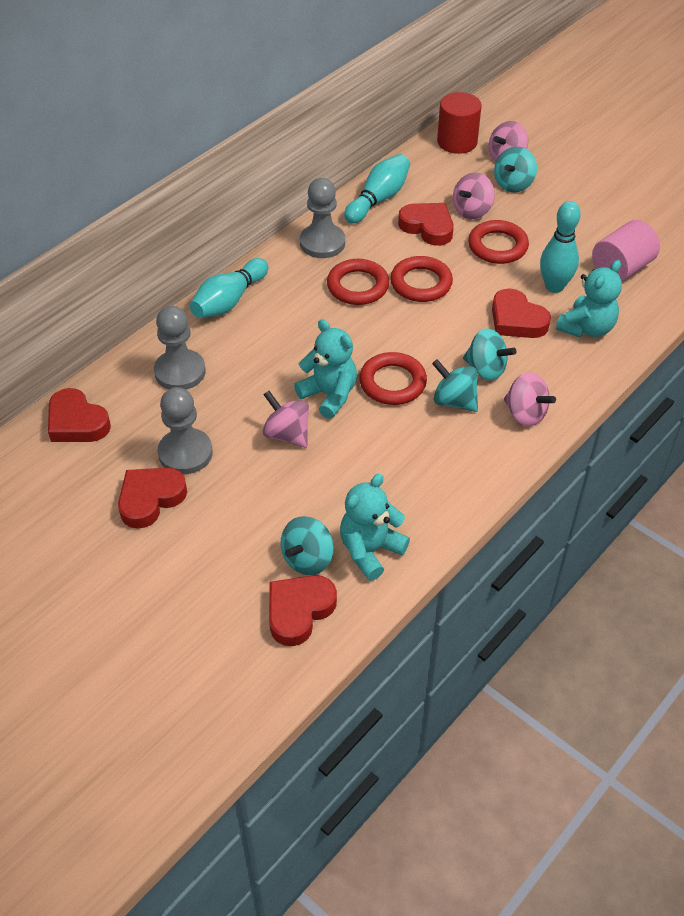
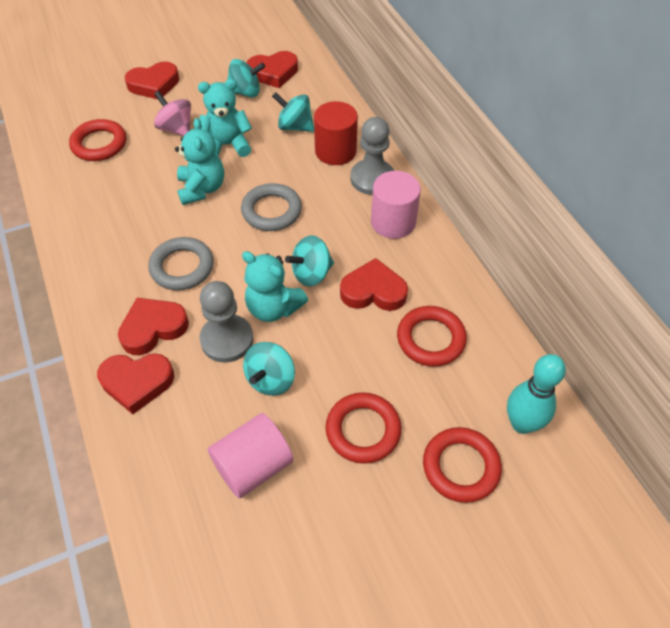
grey pawn: [154,306,206,390] [158,387,213,474] [300,178,345,258] = 3 -> [200,281,253,363] [350,117,394,195] = 2
grey ring: none = 0 -> [148,237,214,290] [241,183,302,231] = 2
pink cylinder: [592,220,660,281] = 1 -> [208,413,293,498] [371,171,421,239] = 2
pink spinning top: [263,391,309,448] [453,173,495,219] [489,121,528,162] [504,372,556,426] = 4 -> [154,91,191,136] = 1
turquoise bowling pin: [189,258,269,318] [344,154,410,224] [540,201,581,293] = 3 -> [507,354,566,434] = 1

